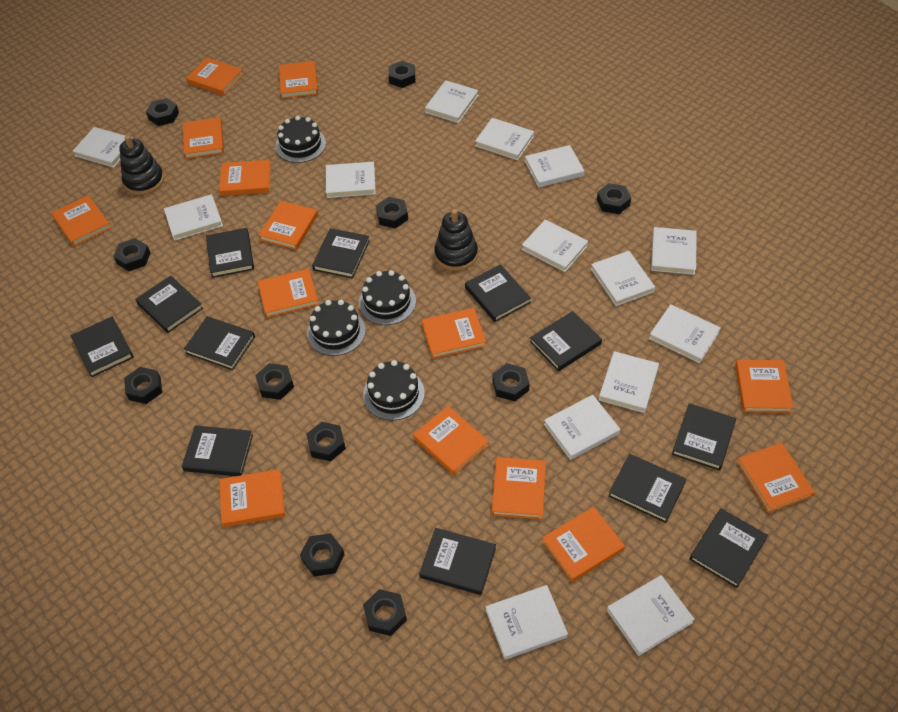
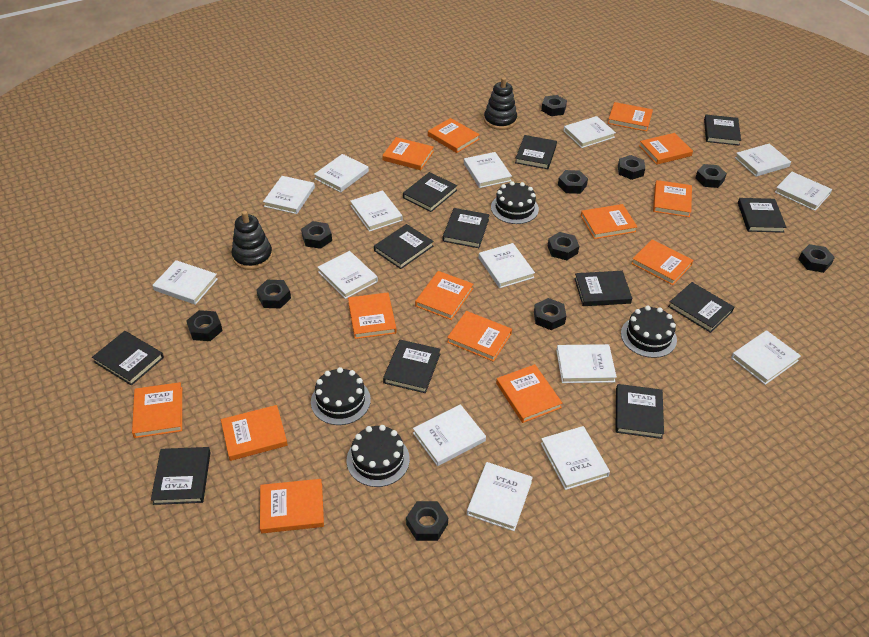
white book: [73,127,133,168] [164,194,223,241] [326,162,376,198] [425,80,478,123] [475,118,534,160] [486,585,568,660] [522,220,588,272] [525,145,584,187] [544,395,620,460] [591,251,655,306] [599,351,659,413] [607,575,695,656] [649,304,721,363] [651,227,697,275] = 14 -> [153,260,218,305] [263,176,315,214] [314,154,369,192] [318,251,378,299] [350,190,403,232] [413,404,486,466] [464,152,512,188] [467,462,533,531] [479,243,535,288] [541,426,610,490] [556,344,617,383] [563,116,616,148] [731,330,801,385] [735,144,791,177] [775,172,832,211] = 15

